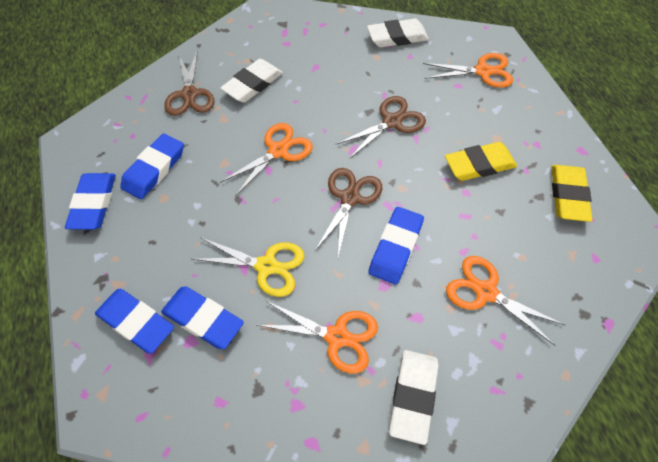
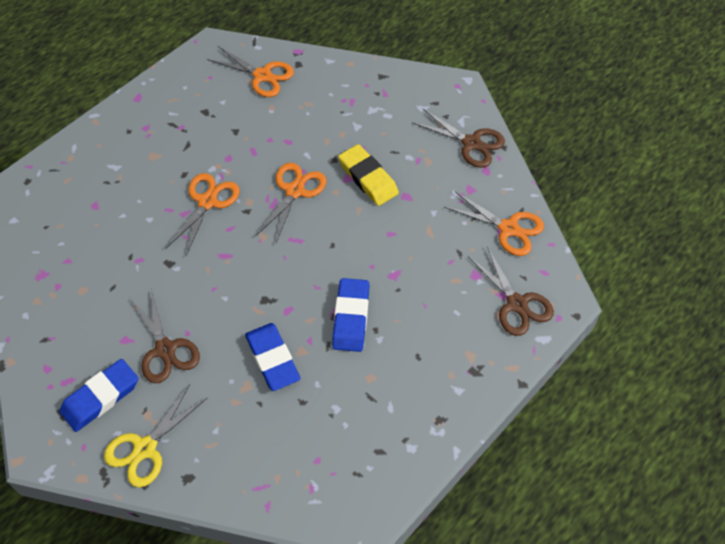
blue eraser: [65,173,116,230] [95,289,174,354] [120,133,184,199] [161,286,244,349] [368,207,424,285] = 5 -> [60,359,139,432] [245,323,300,391] [332,278,369,352] = 3
white eraser: [220,59,283,103] [367,19,429,47] [389,350,439,445] = 3 -> none = 0
yellow eraser: [445,142,517,181] [551,165,593,222] = 2 -> [338,144,399,206] = 1

